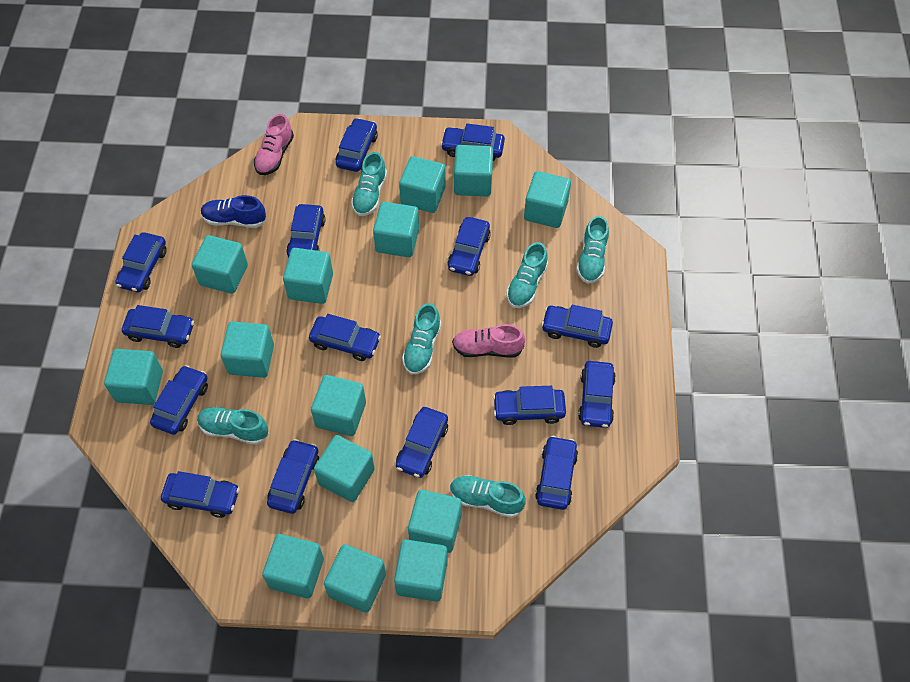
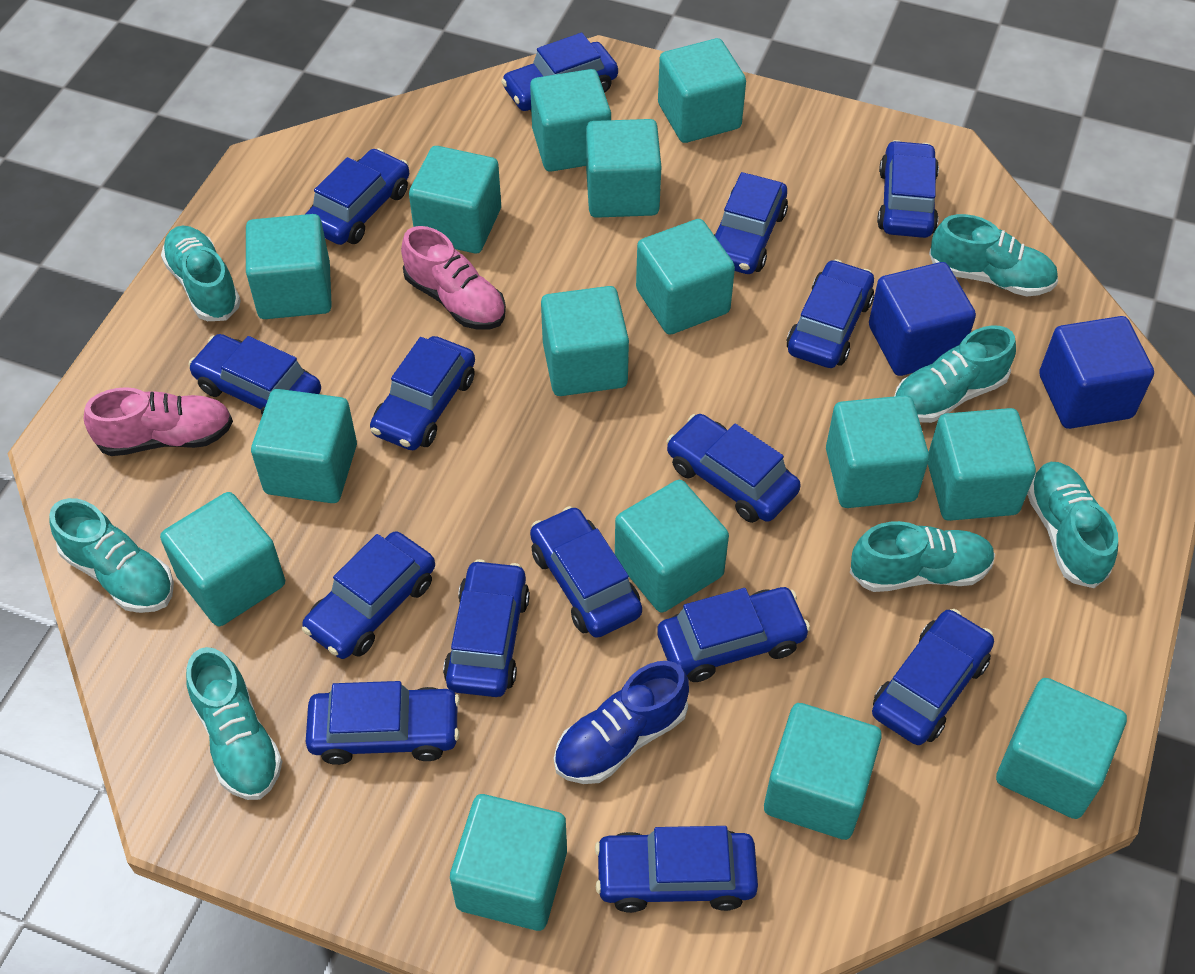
blue cube: none = 0 -> [869,262,976,376] [1039,316,1154,429] = 2
turquoise cube: [104,349,163,405] [192,235,248,294] [221,321,274,378] [262,534,324,598] [283,248,333,304] [311,375,366,436] [314,435,375,502] [324,544,386,613] [373,202,419,257] [394,540,448,602] [399,156,446,213] [408,490,462,553] [454,145,493,196] [524,171,571,228] = 14 -> [160,492,285,626] [246,214,332,319] [251,389,357,503] [409,146,501,253] [450,794,567,931] [530,69,611,172] [541,286,629,396] [586,119,661,218] [615,480,729,612] [636,219,735,335] [658,38,746,143] [764,703,882,840] [826,395,929,508] [928,408,1036,521] [996,678,1127,819] = 15
turquoise shoe: [197,407,269,445] [351,152,387,216] [402,303,441,375] [450,475,526,518] [506,242,548,308] [576,216,609,283] = 6 -> [49,498,174,613] [161,226,241,321] [186,647,283,800] [850,521,995,592] [894,325,1016,423] [929,214,1058,297] [1027,462,1118,588] = 7

